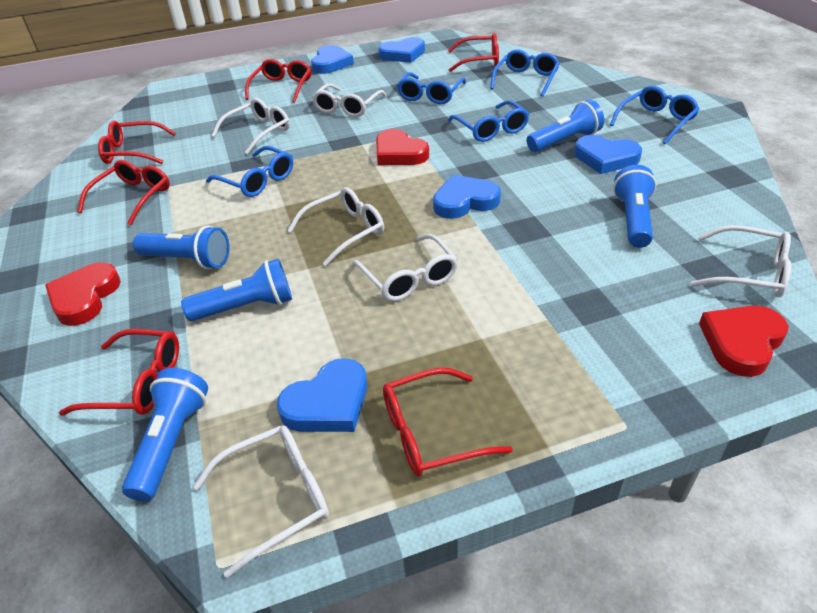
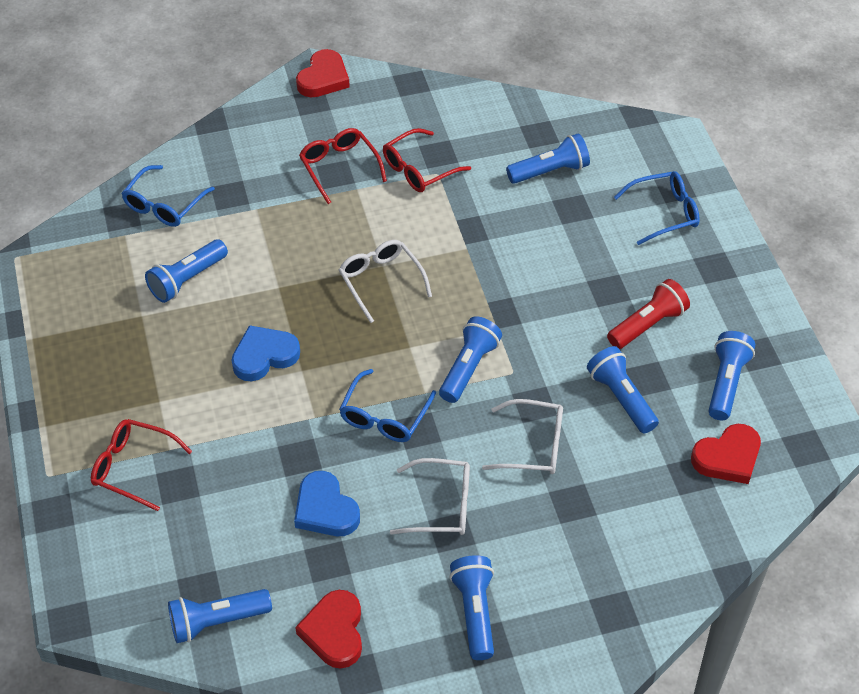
blue flashlight: [122,368,208,501] [133,225,230,269] [181,259,292,321] [527,100,604,152] [613,165,657,248] = 5 -> [145,239,228,303] [168,589,272,643] [439,316,502,403] [450,555,494,660] [506,133,590,184] [587,346,659,433] [709,331,755,420] = 7
blue glasses: [206,146,293,197] [397,72,466,104] [448,100,529,142] [490,49,560,97] [610,86,699,144] = 5 -> [121,165,215,227] [339,369,436,442] [614,171,700,245] = 3
blue heart: [277,358,367,432] [311,45,354,74] [378,37,425,63] [433,175,501,219] [575,135,642,174] = 5 -> [231,325,300,381] [294,471,360,536] = 2
red flashlight: none = 0 -> [607,279,690,349] = 1
red glasses: [59,329,179,416] [77,160,170,225] [98,121,176,164] [245,59,311,103] [383,368,513,476] [448,33,499,72] = 6 -> [91,419,192,511] [299,128,387,204] [383,128,471,192] = 3
white glasses: [193,425,329,578] [211,98,290,154] [287,187,384,266] [312,84,386,117] [352,234,458,301] [691,225,791,297] = 6 -> [339,240,432,323] [390,458,470,535] [482,399,563,474] = 3

